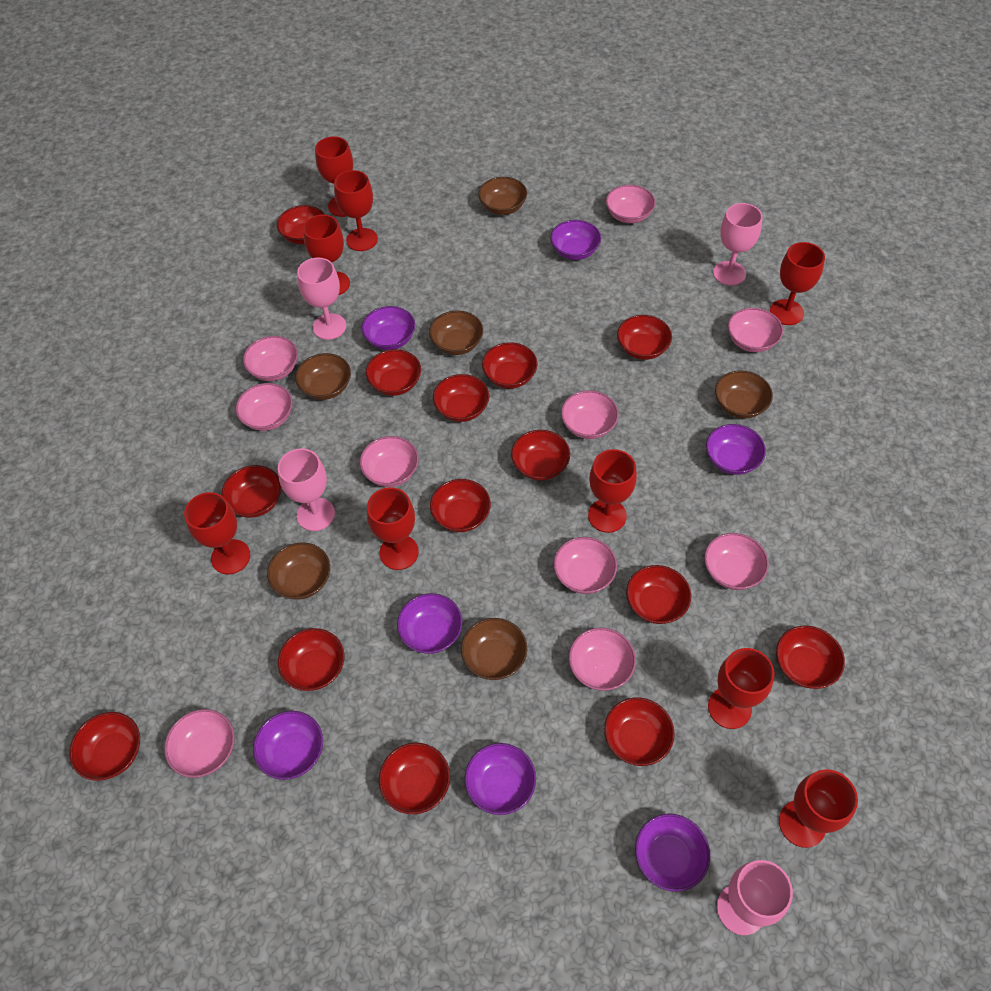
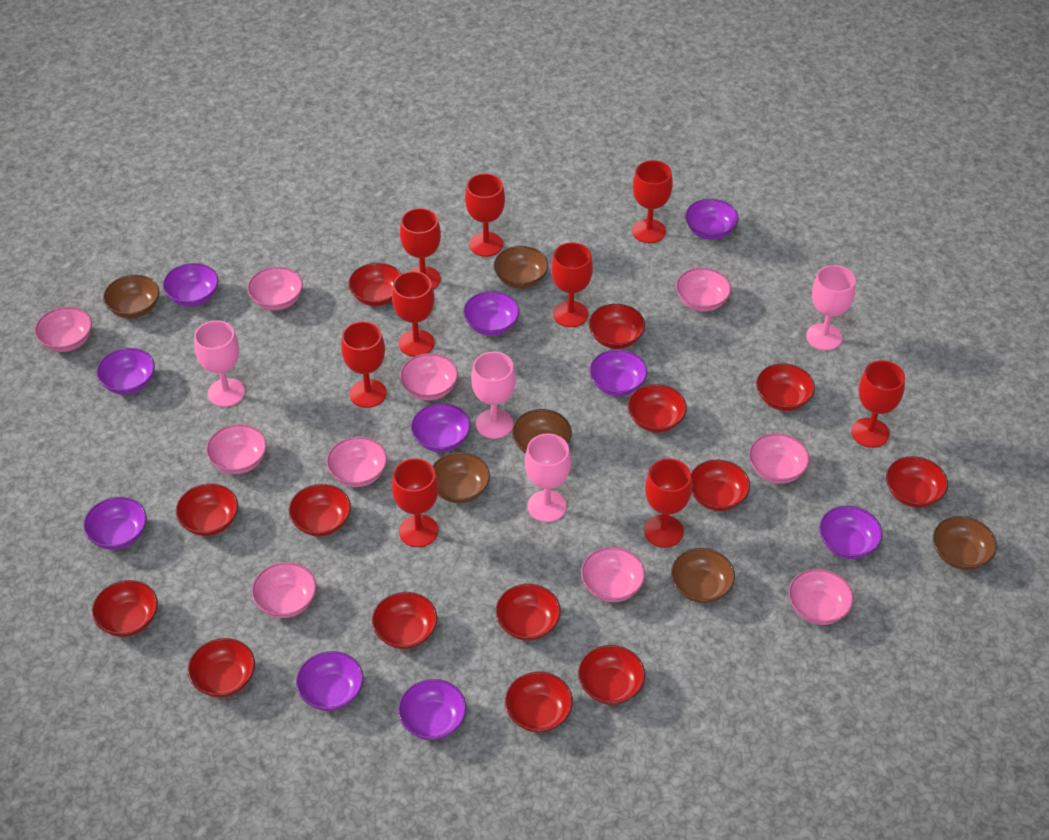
purple bowl: [253,711,323,780] [362,306,415,350] [397,593,462,654] [465,743,536,815] [550,220,601,260] [635,814,710,892] [706,424,766,475] = 7 -> [83,497,147,550] [96,348,155,395] [163,263,218,307] [296,651,363,711] [398,679,467,740] [411,403,470,452] [463,291,519,336] [589,349,647,396] [685,199,739,240] [819,506,883,559] = 10

